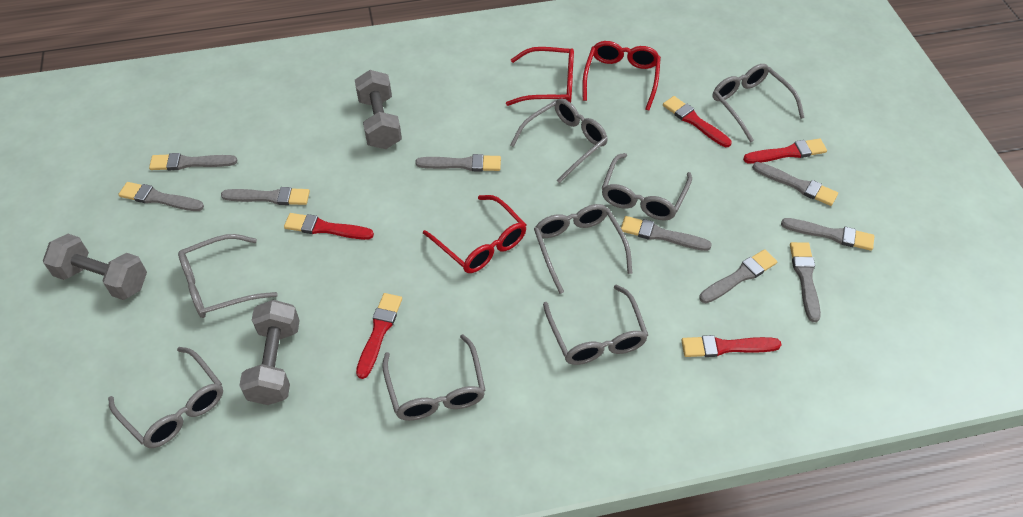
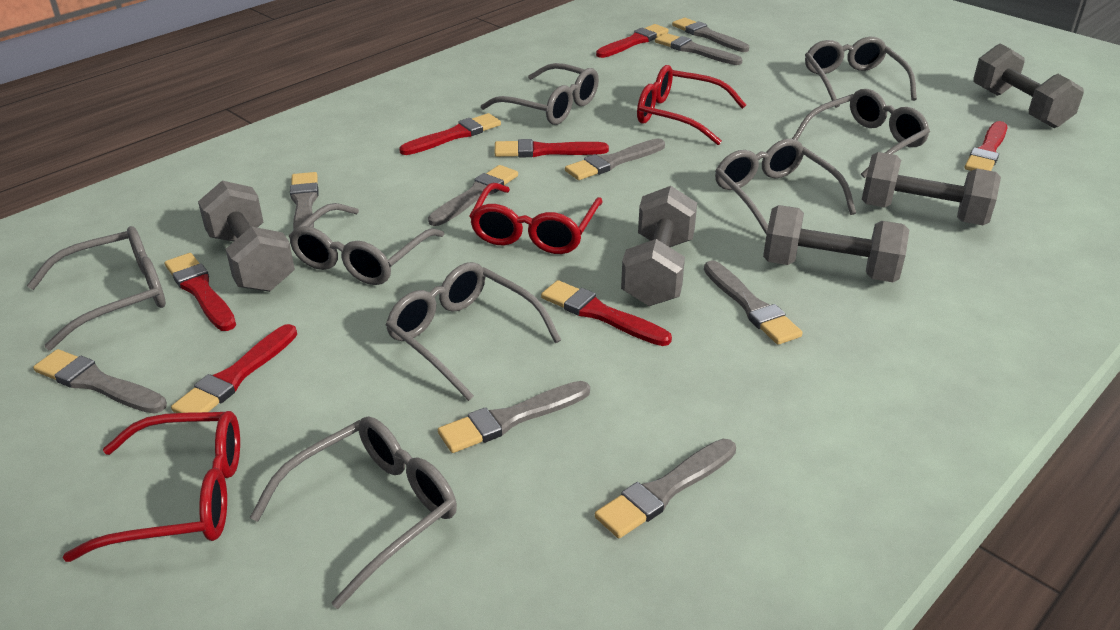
grey dumbbell: [43,234,147,300] [239,300,300,405] [355,70,402,149] = 3 -> [198,181,295,292] [621,186,697,306] [763,205,909,282] [862,152,1001,225] [974,44,1084,128] = 5
red brush: [284,213,374,240] [356,293,402,379] [663,96,732,147] [681,335,782,357] [743,138,827,164] = 5 -> [165,253,236,331] [171,324,297,413] [399,113,501,155] [495,139,609,157] [541,280,672,346] [596,24,669,58] [964,121,1007,171] = 7

